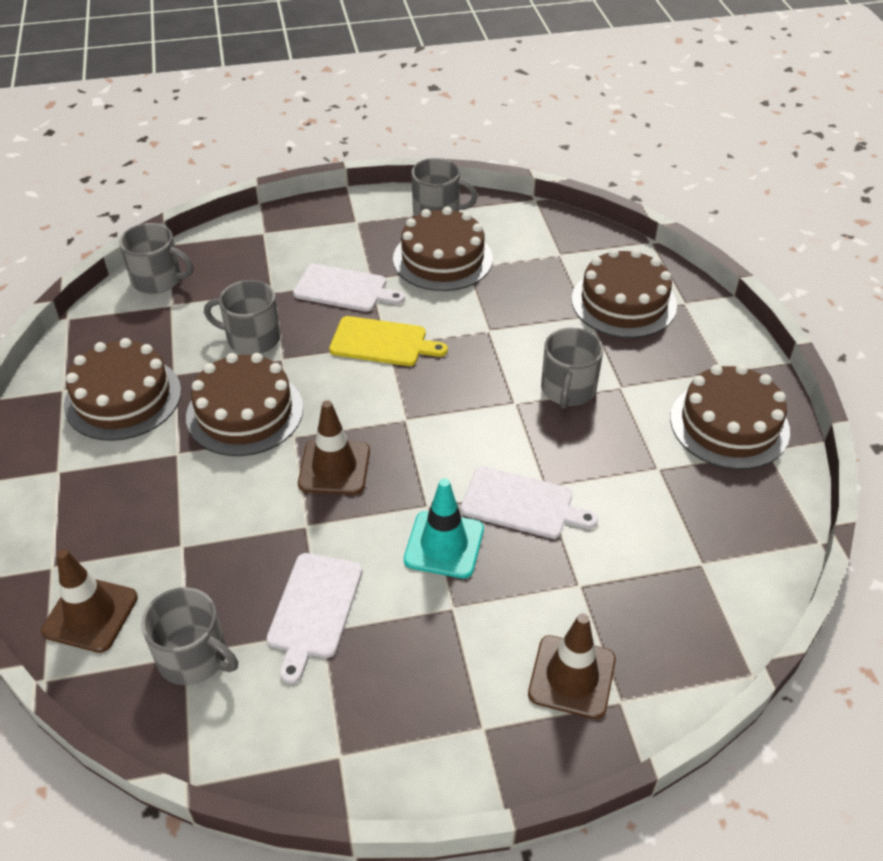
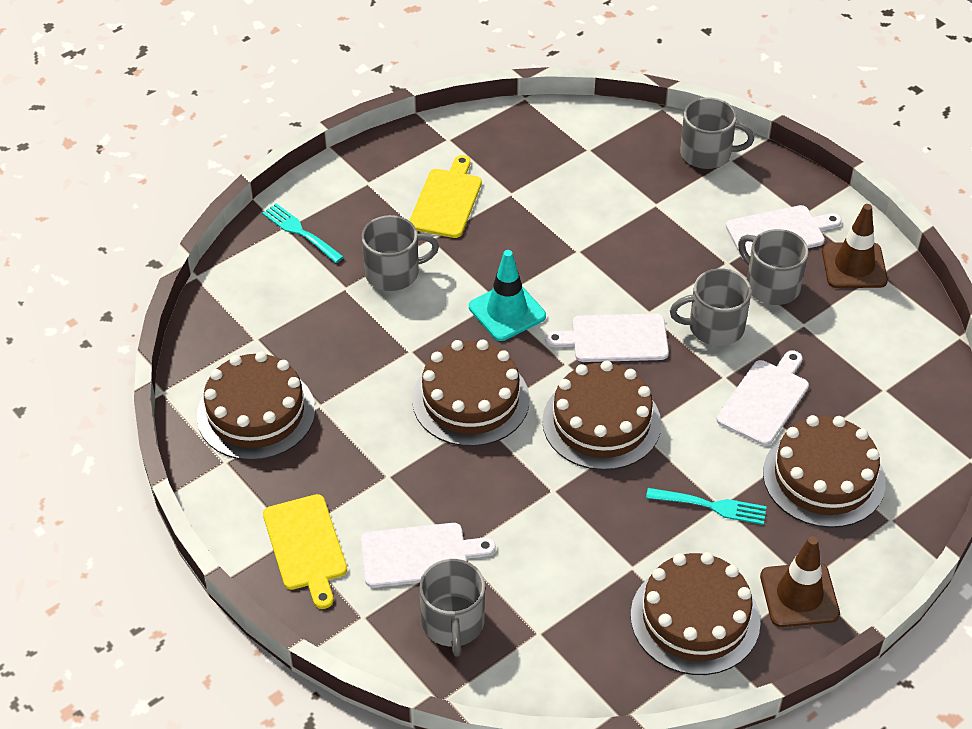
brown traffic cone: [41,549,138,653] [298,400,370,495] [528,613,616,719] = 3 -> [760,536,840,627] [822,204,888,288] = 2
turquoise fork: none = 0 -> [262,203,344,263] [646,488,767,525] = 2
white cutting board: [267,553,363,684] [293,263,405,312] [461,466,598,539] = 3 -> [361,523,496,588] [546,314,669,362] [716,350,809,446] [726,205,842,259] = 4
yellow cutting board: [329,316,448,366] = 1 -> [263,494,347,609] [409,155,482,238] = 2

